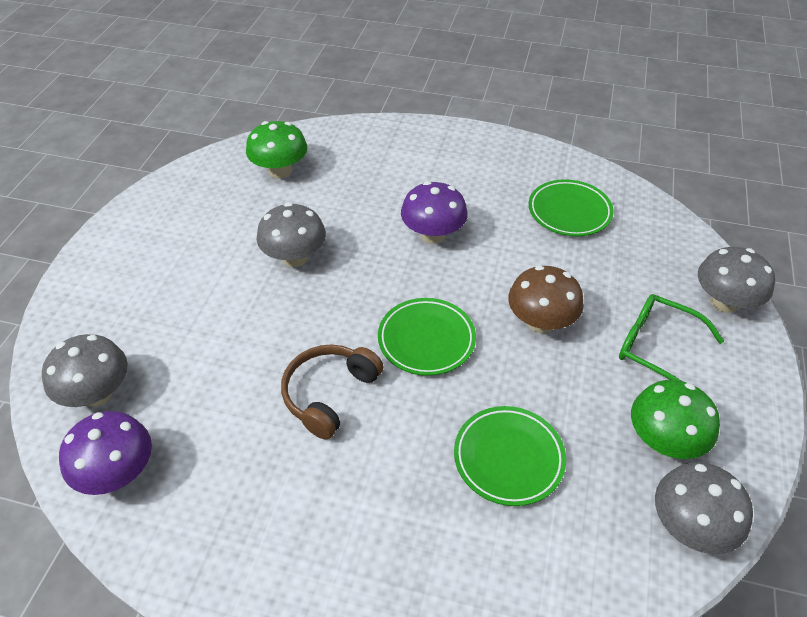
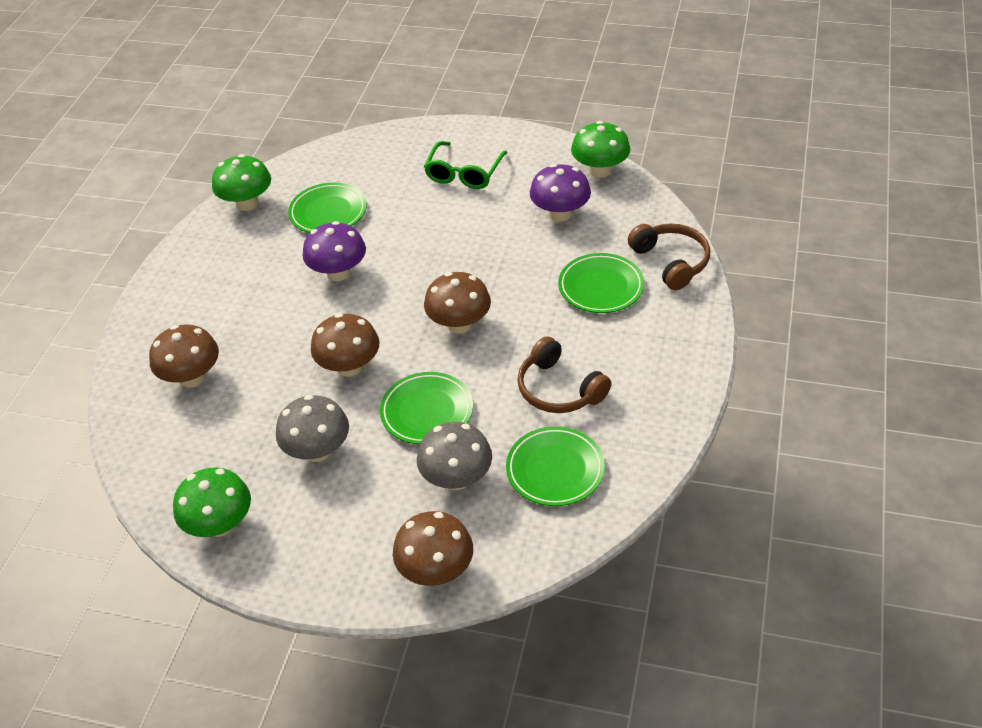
brown headphones: [281,344,383,440] = 1 -> [517,336,611,413] [628,223,710,290] = 2
brown mushroom: [508,265,584,333] = 1 -> [149,324,219,387] [311,313,379,377] [393,511,473,586] [424,272,491,333] = 4
green mushroom: [246,121,307,179] [631,380,720,459] = 2 -> [173,467,251,537] [212,154,271,211] [571,121,630,178] = 3
green plate: [378,298,476,376] [454,406,566,506] [529,179,614,236] = 3 -> [288,183,367,233] [380,372,473,444] [506,426,605,506] [558,253,644,313] = 4
grey mushroom: [42,334,128,407] [257,203,326,267] [655,462,753,554] [698,247,775,313] = 4 -> [276,395,349,462] [417,422,492,490] = 2

